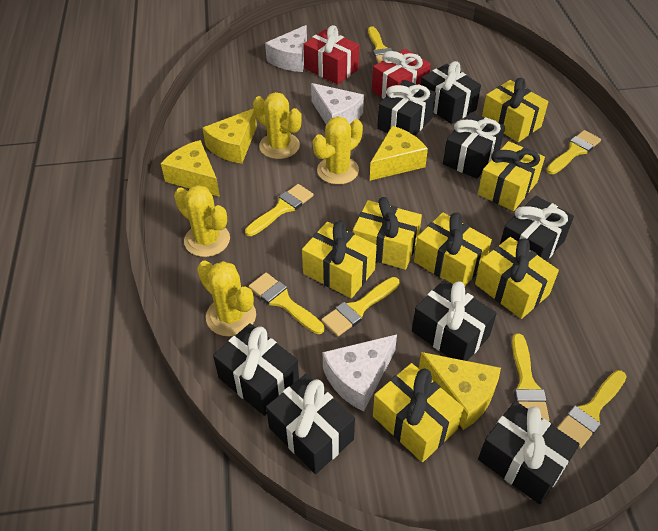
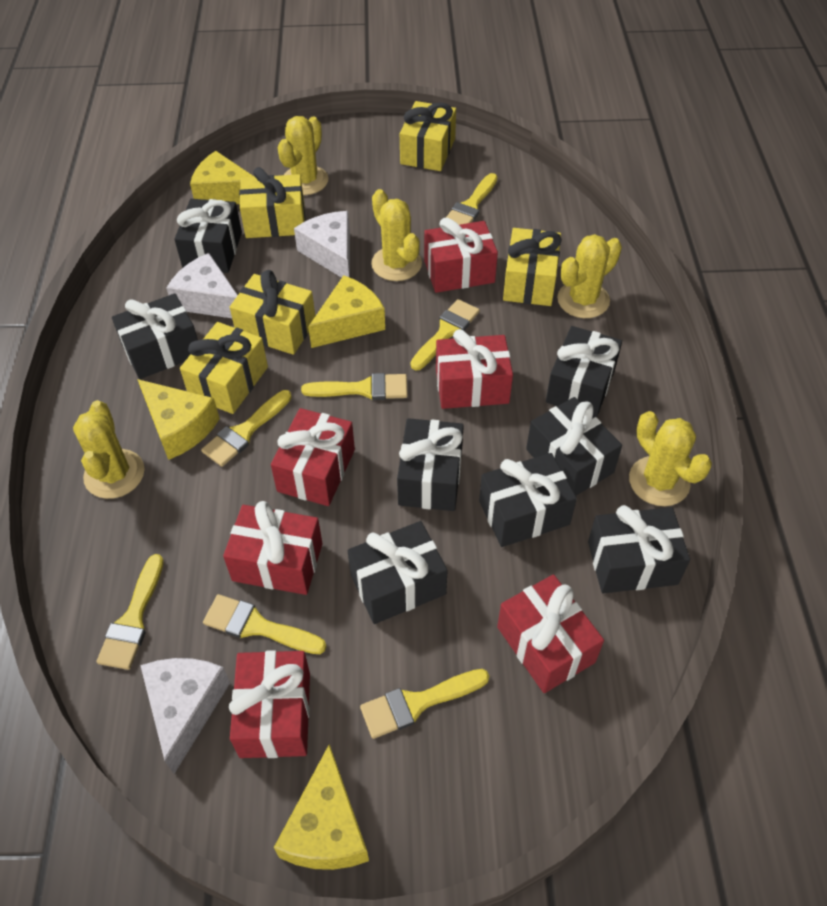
red gift: [303,25,360,85] [372,49,431,99] = 2 -> [223,501,322,595] [229,650,310,758] [271,408,355,506] [424,218,498,293] [436,329,513,409] [497,574,604,693] = 6
yellow cactus: [174,185,230,257] [197,261,256,337] [253,92,302,159] [313,116,363,185] = 4 -> [73,400,144,499] [278,116,328,195] [371,189,422,281] [557,234,622,318] [629,411,712,506] = 5
yellow gift: [302,221,377,298] [353,197,422,270] [373,363,464,462] [414,212,492,286] [475,237,559,319] [478,141,545,211] [482,78,548,142] = 7 -> [180,322,268,414] [230,270,315,355] [239,167,305,238] [400,101,456,171] [503,228,562,306] = 5

